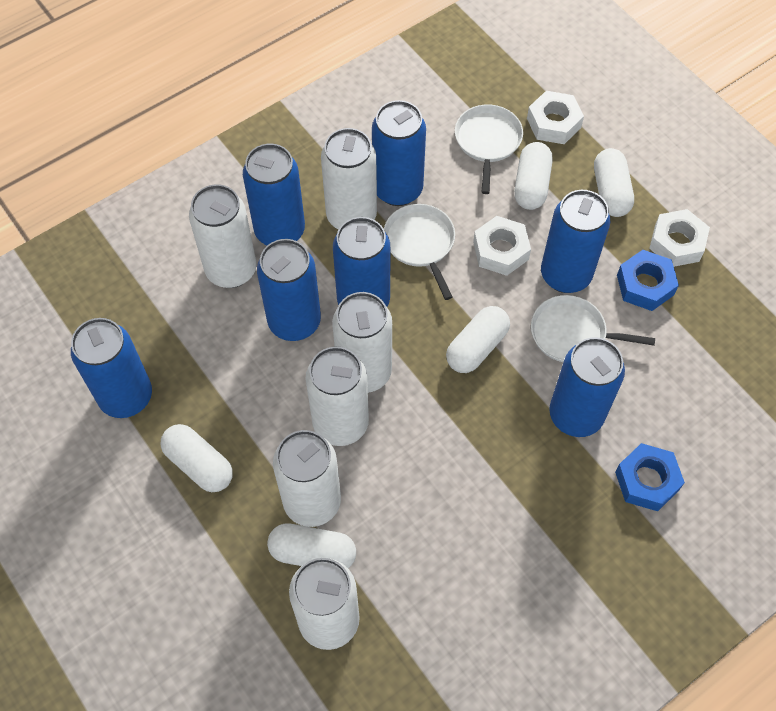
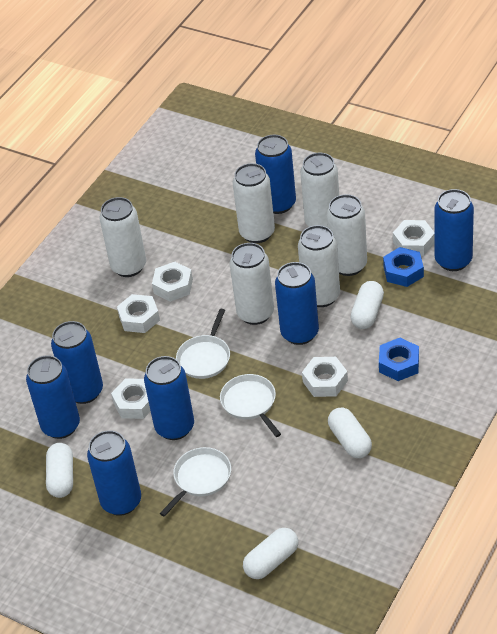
white capsule: [161,424,233,492] [267,523,356,568] [446,306,510,373] [514,142,553,210] [594,148,634,217] = 5 -> [46,443,73,498] [243,528,298,579] [328,407,372,458] [350,281,384,329] = 4
white nut: [473,216,531,276] [527,91,584,144] [649,209,710,267] = 3 -> [111,379,151,419] [117,294,160,333] [152,262,193,302] [302,357,348,397] [393,220,435,256] = 5

